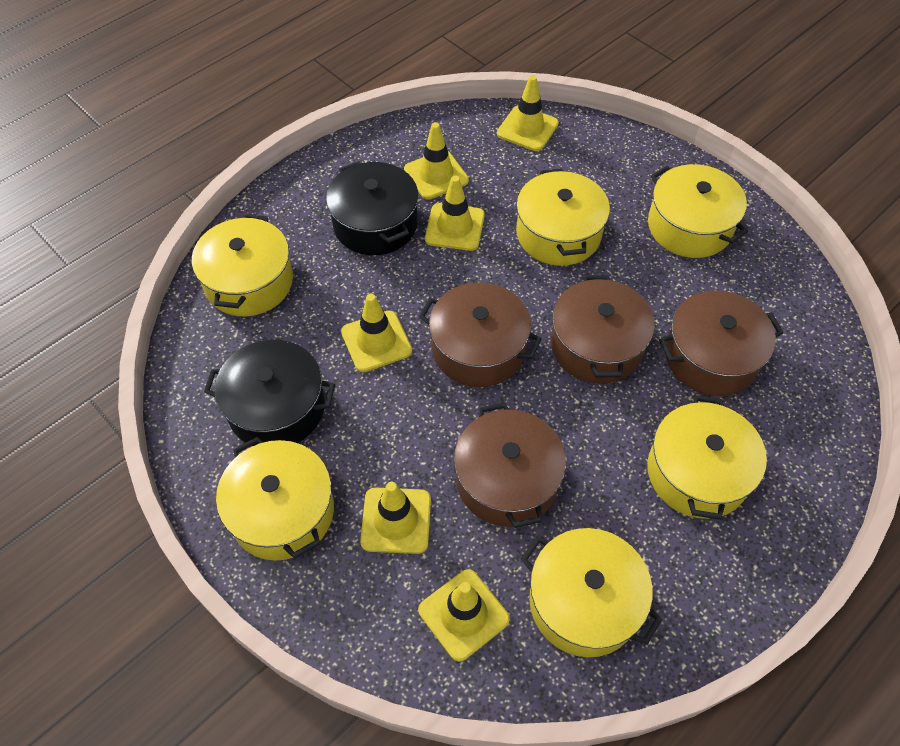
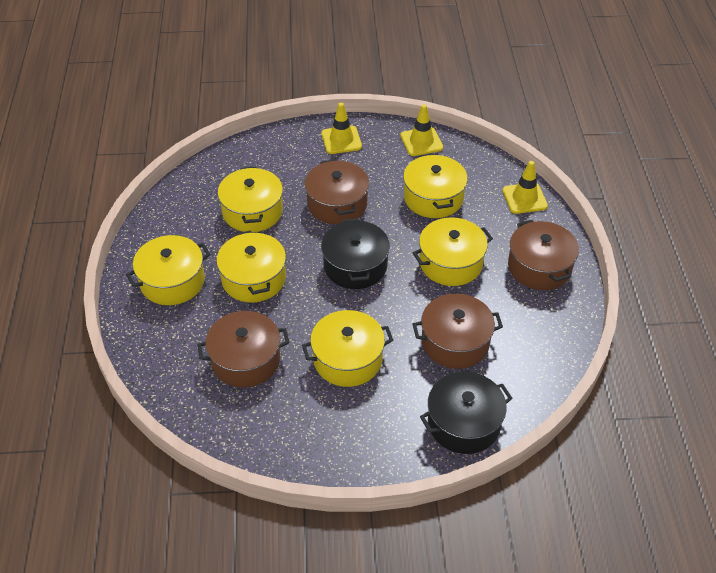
yellow traffic cone: [341,294,412,372] [360,482,431,554] [404,122,469,200] [418,569,510,662] [425,176,485,251] [497,75,559,151] = 6 -> [322,103,362,154] [400,104,443,156] [502,161,548,214] = 3

